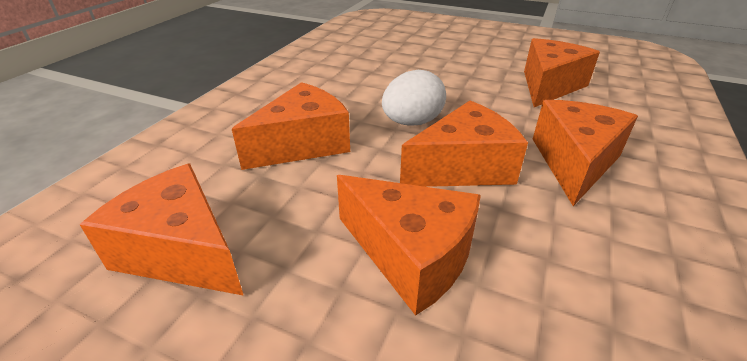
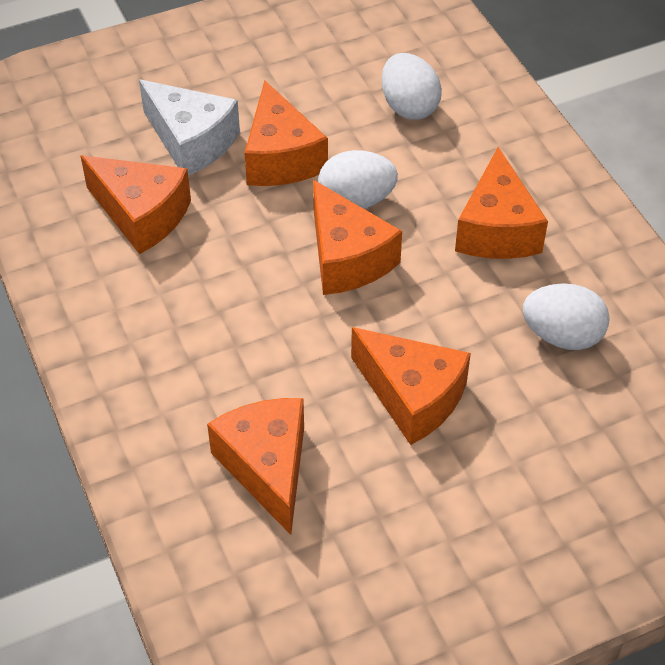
white cheese: none = 0 -> [139,79,240,176] = 1
white egg: [382,70,446,126] = 1 -> [318,150,398,209] [381,53,442,120] [523,283,610,350] = 3

